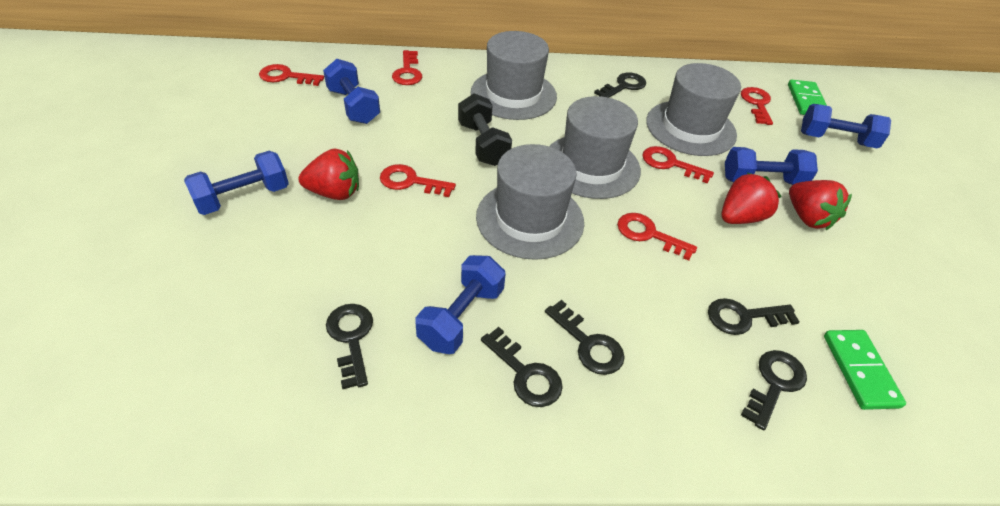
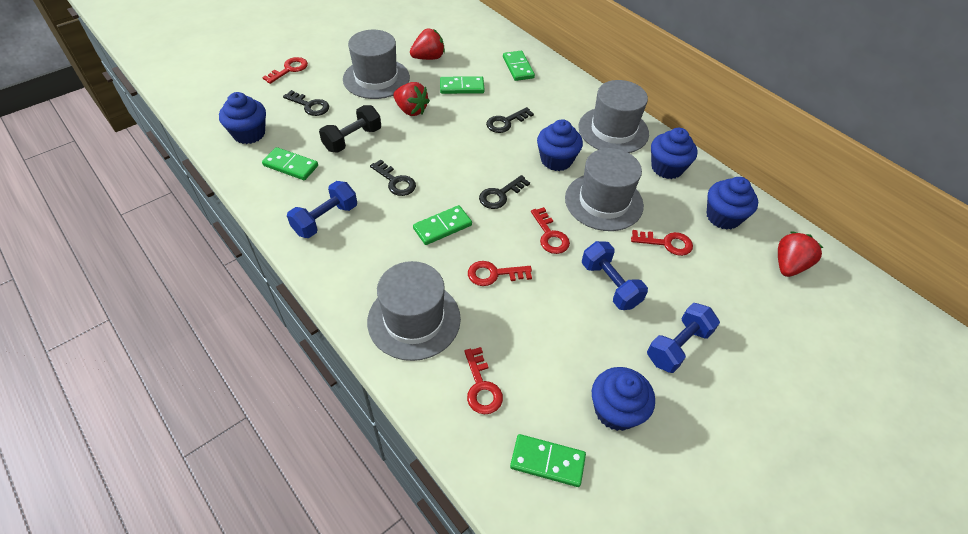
black key: [326,304,373,389] [481,327,563,407] [545,300,625,375] [594,73,646,98] [708,298,800,335] [741,350,807,431] = 6 -> [283,90,329,116] [370,159,416,196] [479,175,530,209] [486,107,534,133] = 4
blue cupcake: none = 0 -> [219,92,266,144] [537,119,583,171] [592,367,655,431] [651,128,698,179] [707,177,758,230] = 5
blue dumbbell: [184,151,289,215] [323,59,380,124] [415,255,506,354] [725,147,818,185] [801,104,891,149] = 5 -> [287,181,357,238] [582,241,648,310] [647,303,720,373] = 3
green domino: [788,80,827,115] [824,330,906,410] = 2 -> [262,147,318,180] [413,205,472,245] [440,76,485,94] [503,51,535,81] [510,434,586,487] = 5
red key: [259,64,324,86] [380,164,456,197] [392,50,422,85] [617,213,697,261] [642,146,714,184] [741,87,773,125] = 6 -> [262,57,308,84] [464,347,503,414] [468,261,532,286] [531,207,570,254] [631,230,693,256] = 5

